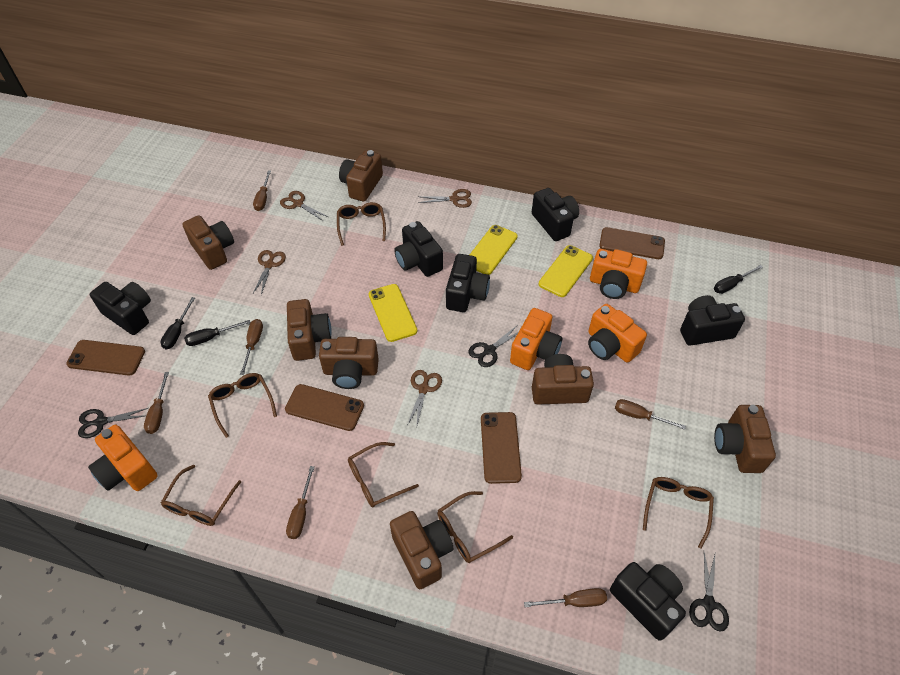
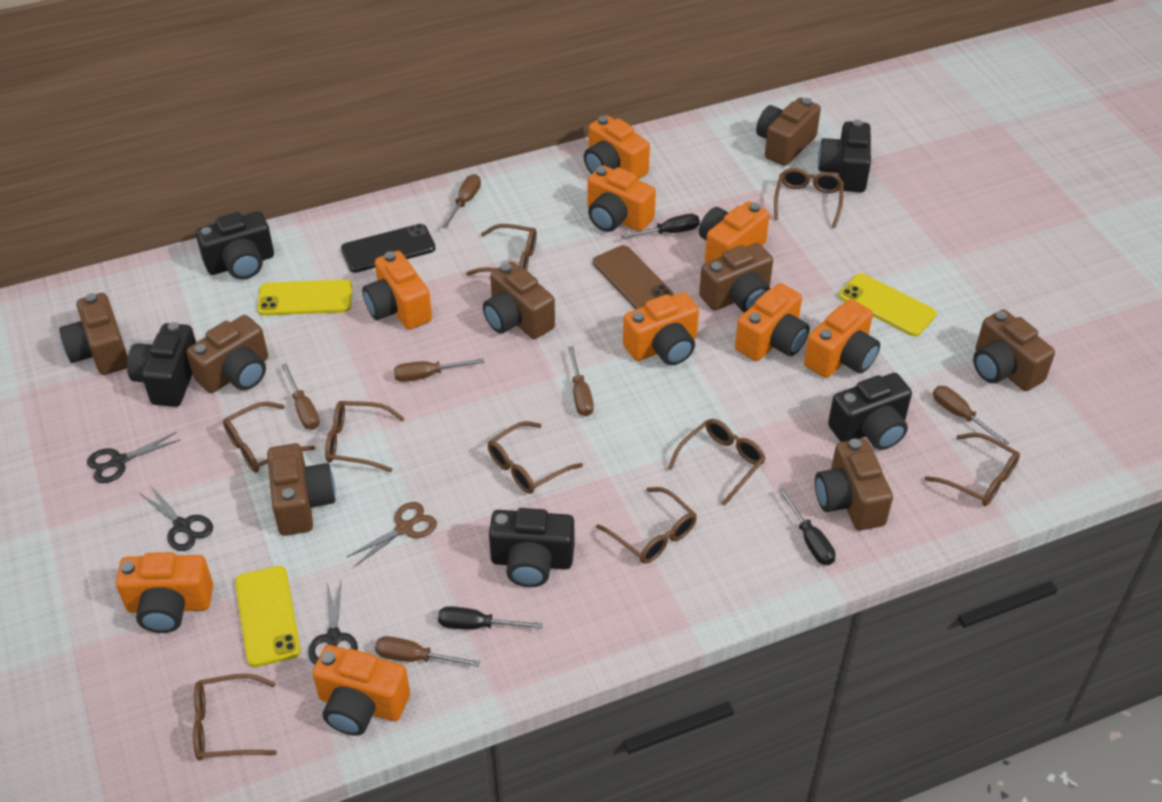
black camera: [90,282,151,335] [394,221,443,277] [446,254,490,312] [532,188,579,241] [610,562,686,641] [680,295,745,346] = 6 -> [127,322,196,407] [196,211,274,279] [489,508,574,587] [818,120,871,192] [828,373,912,450] = 5
black phone: none = 0 -> [341,224,436,273] = 1
brown camera: [182,215,234,270] [287,299,332,361] [319,337,379,389] [339,150,383,201] [390,511,453,589] [532,354,594,404] [714,405,776,473] = 7 -> [59,293,128,375] [186,315,268,393] [267,443,335,536] [483,262,555,339] [699,243,773,313] [756,98,821,166] [815,438,893,530] [973,310,1055,391] = 8
brown glasses: [161,465,241,526] [208,373,277,438] [337,202,386,246] [348,442,419,507] [437,491,513,563] [643,477,714,549] = 6 -> [193,674,277,761] [223,402,315,473] [325,401,405,472] [466,224,537,276] [488,421,583,494] [596,487,697,564] [668,419,766,506] [774,168,844,228] [924,433,1020,506] = 9
brown phone: [66,340,145,376] [285,384,364,431] [481,412,522,484] [599,227,665,259] = 4 -> [593,245,674,309] = 1
brown scissors: [253,250,286,295] [280,191,328,221] [408,370,442,425] [418,189,472,208] = 4 -> [346,502,437,567] = 1
orange camera: [88,425,158,491] [510,308,563,370] [588,304,647,363] [590,249,647,299] = 4 -> [116,552,213,633] [312,645,410,736] [362,251,432,330] [584,115,650,180] [587,165,656,232] [623,292,699,365] [699,201,769,263] [735,283,810,361] [804,299,880,378] = 9

